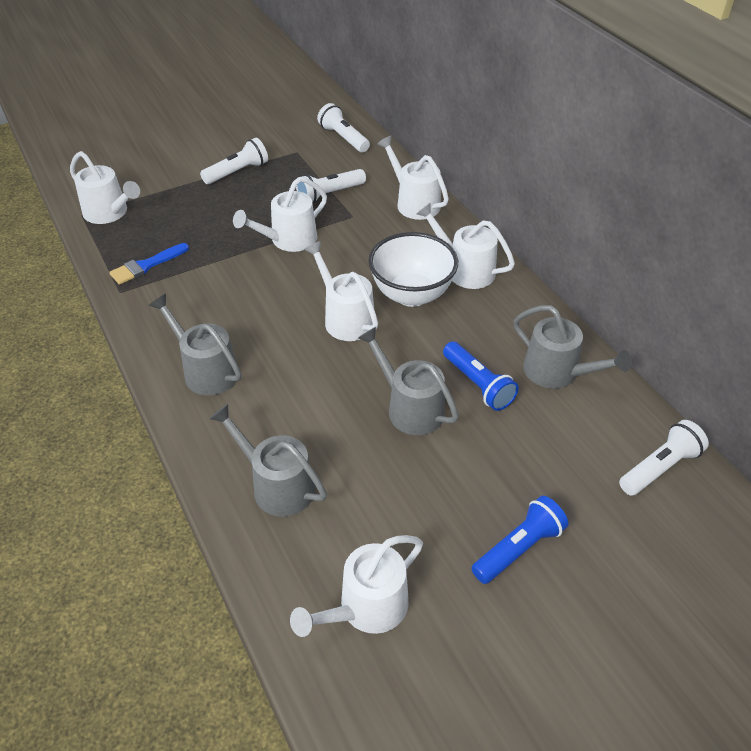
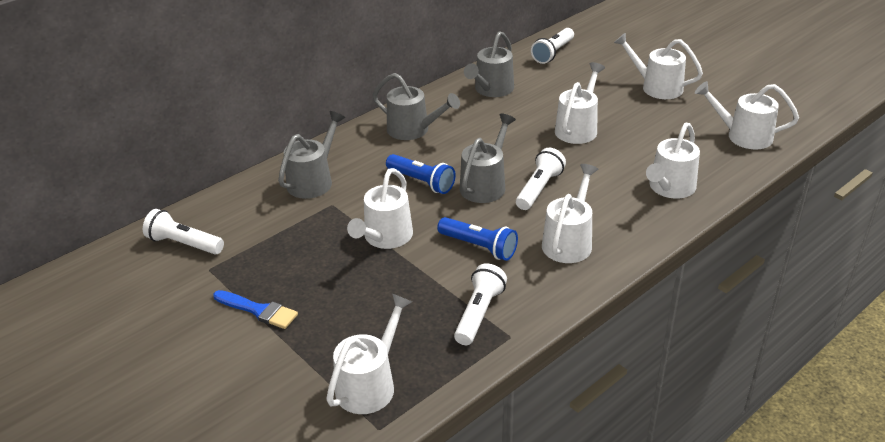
white bowl: [368,232,458,307] = 1 -> none = 0
white watering can: [70,151,140,224] [233,177,327,252] [290,535,423,637] [304,241,378,341] [377,136,449,220] [416,202,515,289] = 6 -> [326,293,412,414] [347,168,413,249] [542,164,598,263] [555,62,605,144] [614,32,703,99] [646,123,700,199] [695,81,799,149] = 7

